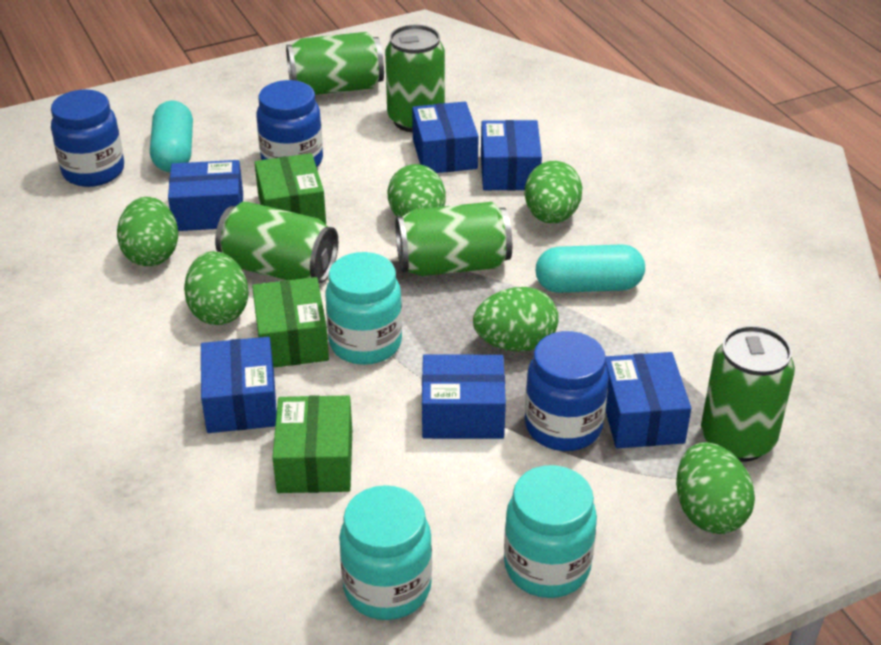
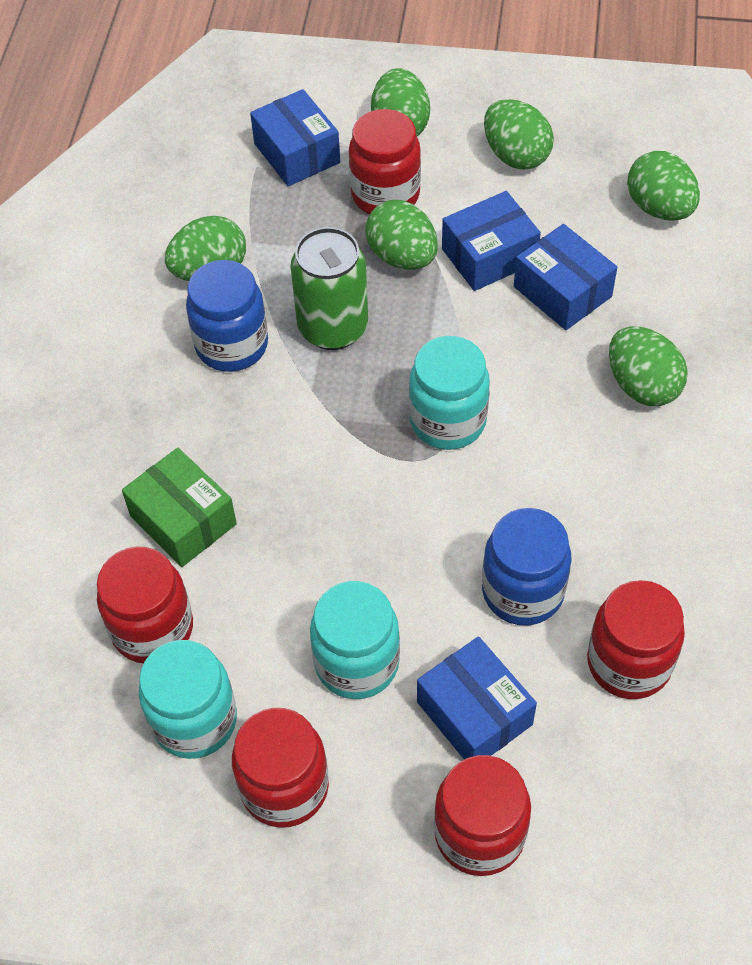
blue box: [168,160,243,231] [201,337,277,433] [412,101,479,173] [422,355,506,439] [481,120,542,190] [605,352,691,448] = 6 -> [250,89,340,186] [417,636,537,759] [442,191,541,291] [514,224,617,330] = 4
blue jar: [51,89,124,187] [256,80,323,167] [525,331,609,451] = 3 -> [186,260,268,372] [482,508,571,626] = 2
green box: [252,277,329,368] [255,153,326,224] [272,395,352,493] = 3 -> [122,448,237,567] = 1
green can: [215,201,338,283] [286,32,384,95] [385,25,445,132] [396,202,512,276] [701,325,795,462] = 5 -> [291,227,368,350] = 1
red jar: none = 0 -> [97,547,193,664] [232,708,329,828] [349,109,421,214] [434,755,531,876] [587,580,685,699] = 5
turquoise capsule: [150,100,193,172] [536,244,645,293] = 2 -> none = 0

